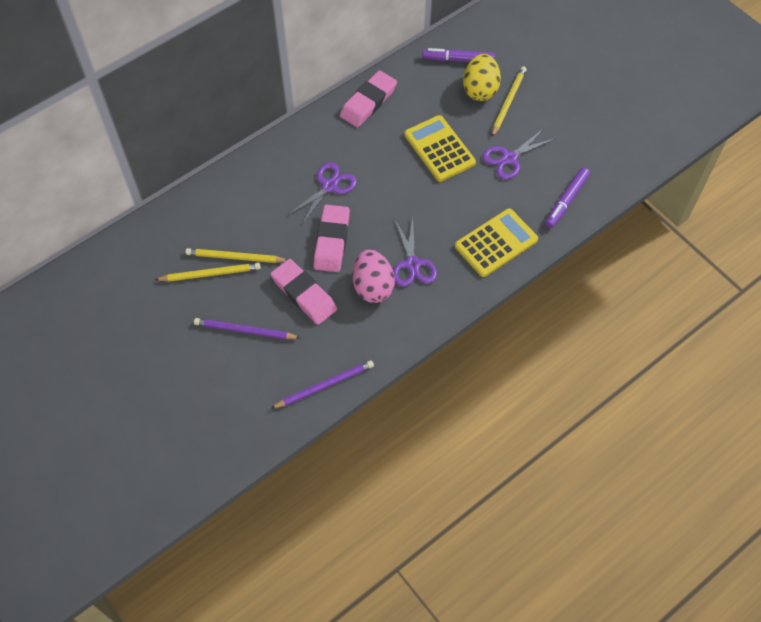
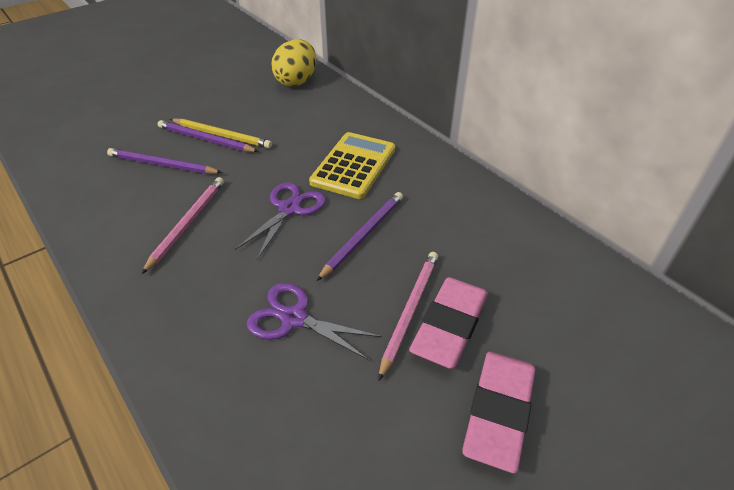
pink egg: [353,250,395,303] = 1 -> none = 0
pink eraser: [271,259,337,325] [314,205,350,272] [340,70,397,127] = 3 -> [409,277,488,369] [462,352,535,473] = 2
pink pencil: none = 0 -> [142,177,224,274] [378,252,438,381] = 2
purple marker: [422,48,495,62] [545,167,590,228] = 2 -> none = 0
purple pencil: [194,318,300,339] [271,360,374,409] = 2 -> [107,148,222,174] [158,120,259,152] [317,192,403,281] = 3
purple scissors: [288,162,357,225] [393,218,437,287] [482,128,556,179] = 3 -> [234,182,326,260] [247,283,382,360] = 2
yellow calculator: [404,115,476,182] [455,208,538,277] = 2 -> [309,132,395,199] = 1
yellow pencil: [155,263,261,282] [185,248,287,263] [492,66,527,137] = 3 -> [170,119,272,148] = 1

